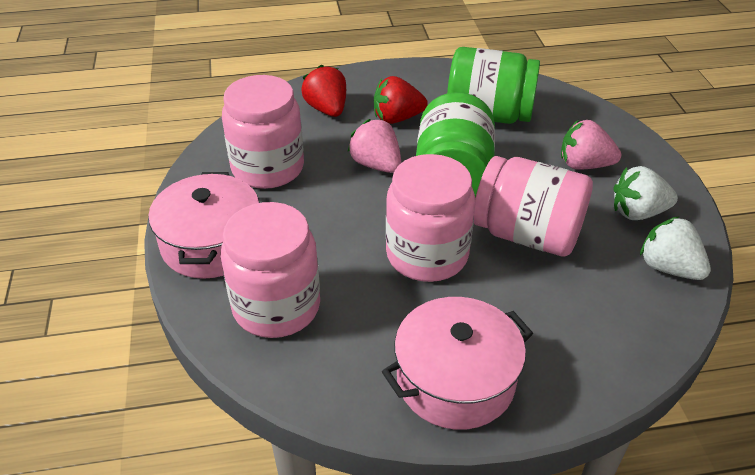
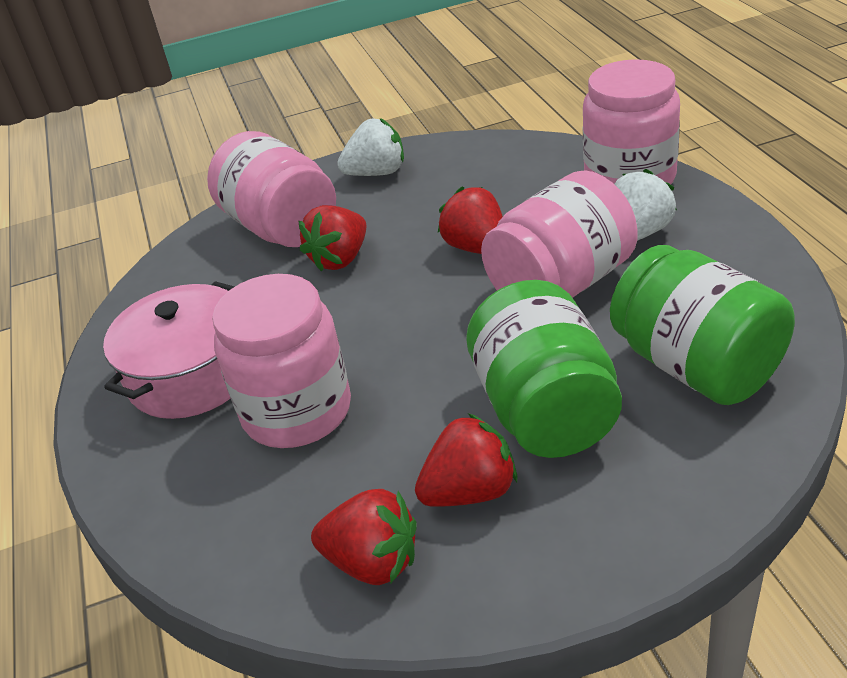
pink pot: [148,172,260,279] [382,297,533,430] = 2 -> [103,281,235,419] = 1
pink strawberry: [348,119,401,173] [561,120,621,170] = 2 -> none = 0
red strawberry: [301,65,346,117] [374,76,428,124] = 2 -> [299,205,367,272] [311,489,417,585] [415,413,517,507] [438,187,503,254] = 4

